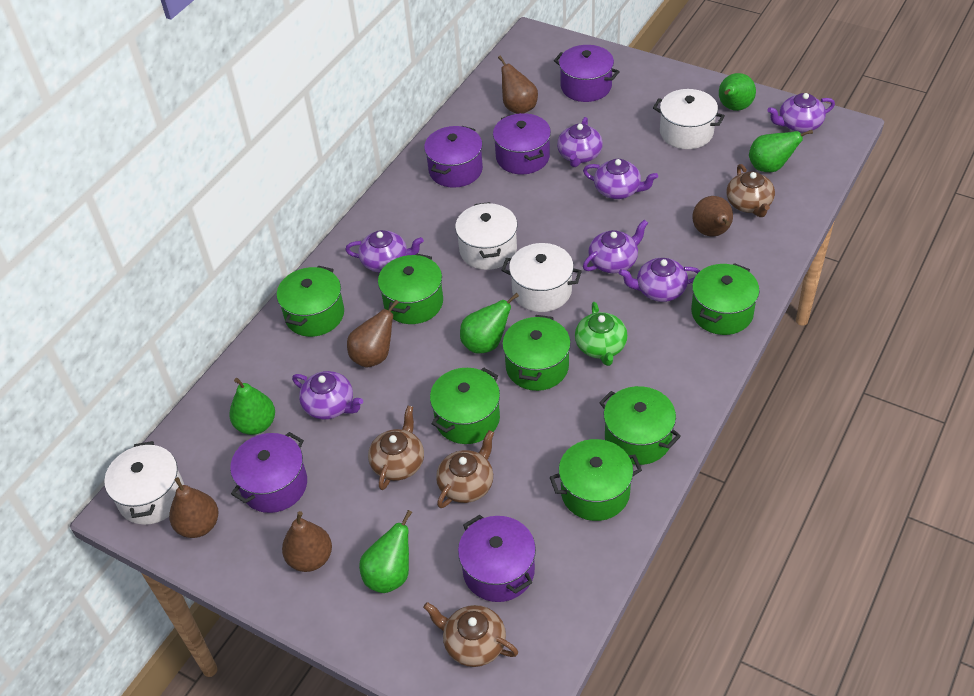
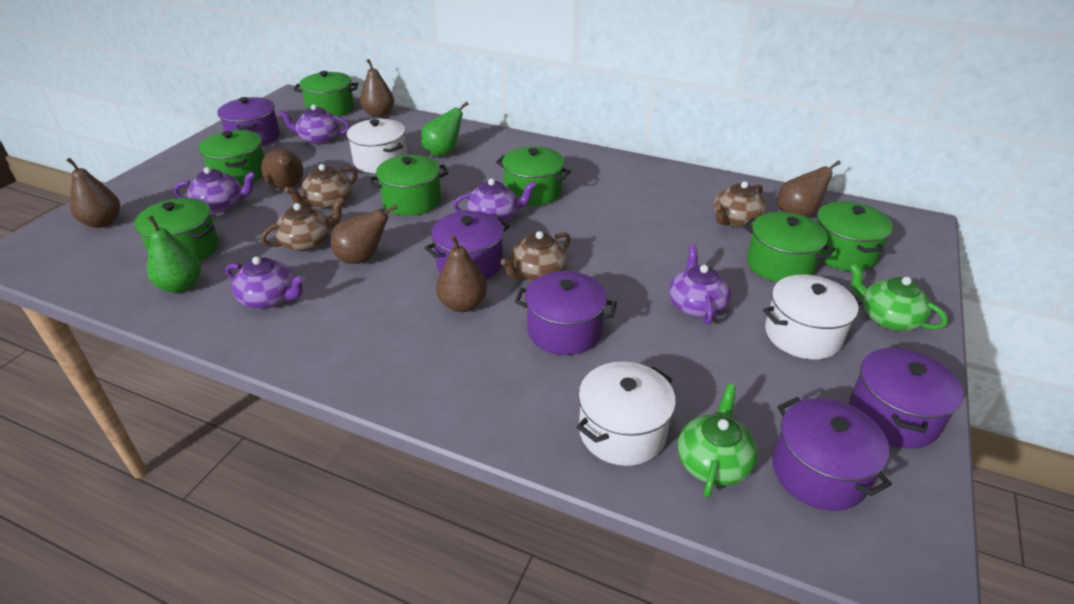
brown pear: [169,477,219,538] [282,511,332,572] [347,300,399,367] [498,56,538,114] [693,196,733,237] = 5 -> [66,158,120,228] [261,149,303,189] [331,204,398,264] [360,59,394,118] [436,235,487,312] [777,160,841,217] = 6
green pear: [229,378,275,435] [359,510,412,593] [460,293,519,354] [719,73,756,111] [749,130,813,172] = 5 -> [147,216,201,293] [421,101,469,157] = 2
green teapot: [575,302,628,366] = 1 -> [677,384,757,498] [849,263,948,331] = 2
purple teapot: [292,371,363,420] [345,230,424,272] [557,117,603,167] [583,159,658,199] [583,220,648,273] [619,258,700,302] [767,93,835,132] = 7 -> [174,167,256,212] [225,256,305,309] [278,104,350,144] [453,179,536,222] [669,244,731,324] = 5
white pot: [104,441,184,525] [455,202,517,270] [501,243,582,312] [653,89,725,149] = 4 -> [347,119,407,173] [577,362,676,466] [763,275,862,360] = 3

